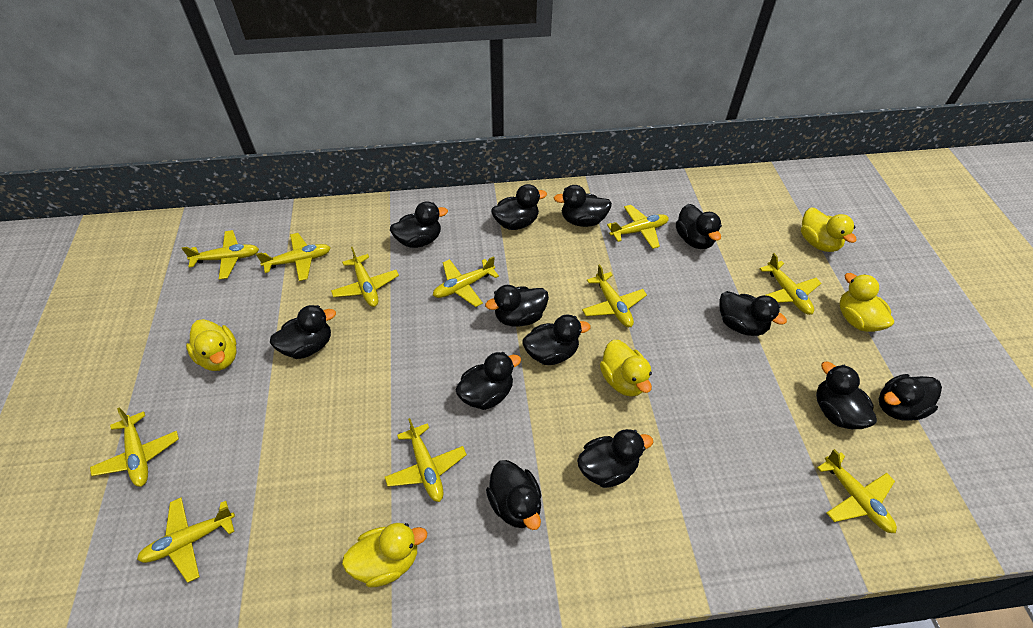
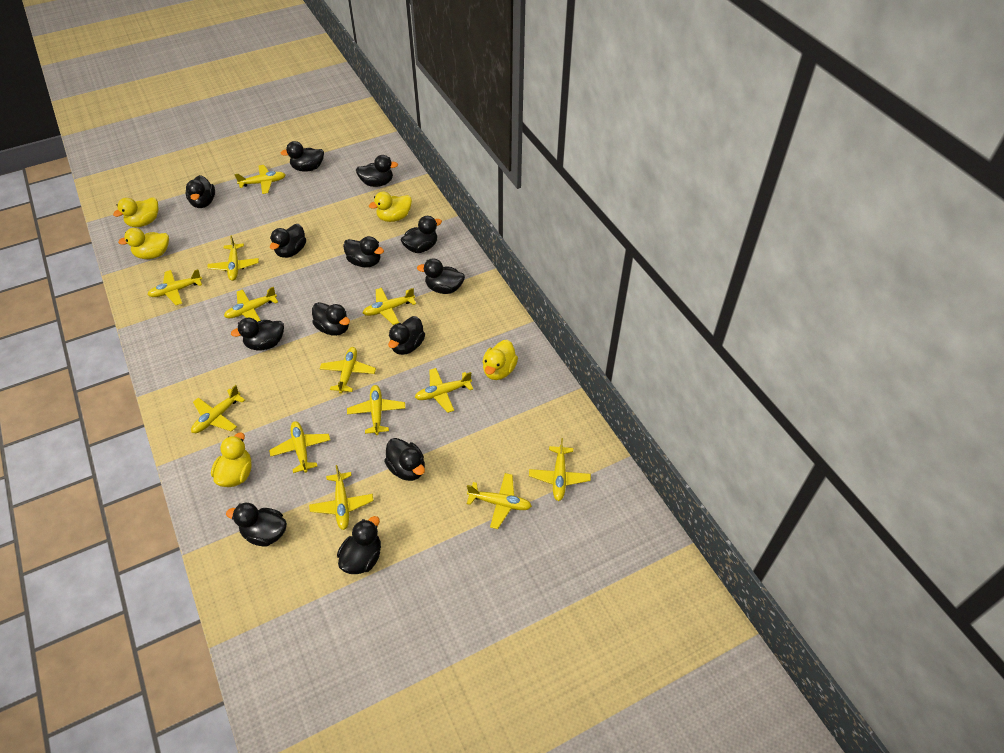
yellow plane: [90,407,179,487] [137,498,235,583] [181,230,259,279] [256,233,331,281] [331,247,399,307] [385,418,467,502] [433,256,499,307] [582,264,647,327] [607,205,669,249] [760,253,821,315] [817,449,897,533] = 11 -> [147,269,202,305] [191,385,245,433] [207,236,259,281] [224,287,278,322] [235,165,285,194] [269,421,330,473] [309,465,373,530] [320,347,376,394] [347,385,405,435] [363,288,416,325] [415,368,473,413] [467,473,532,529] [529,438,591,501] = 13

